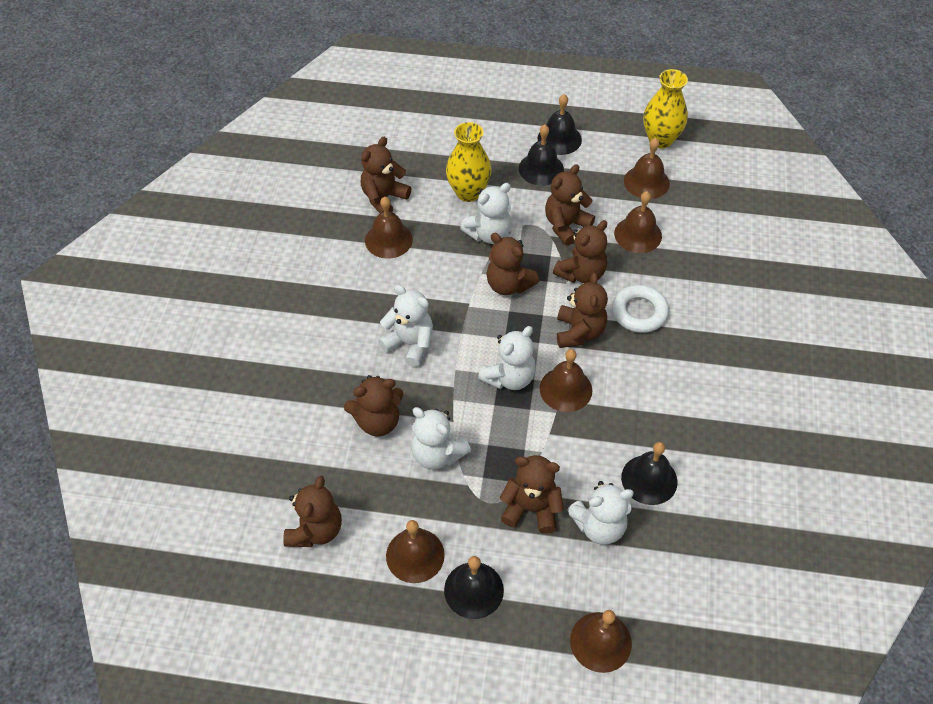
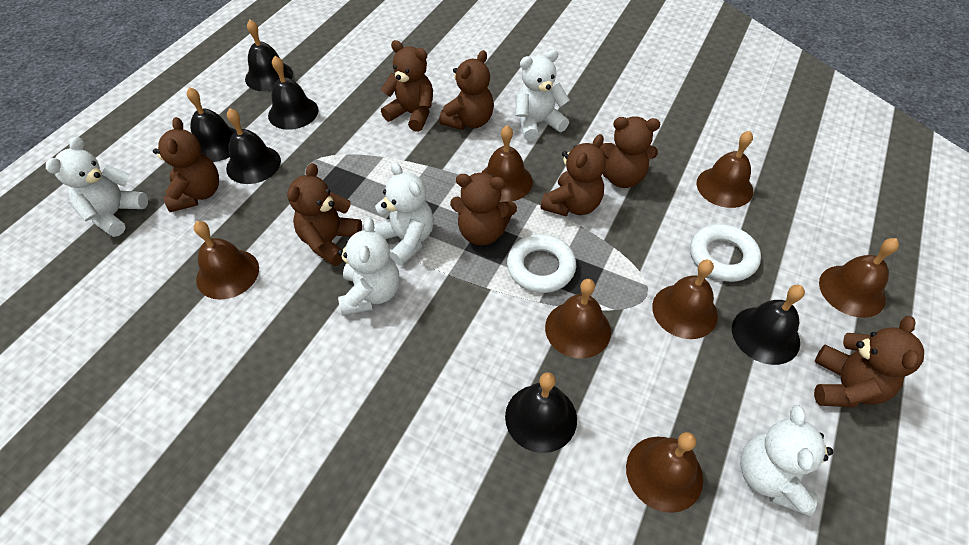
black bell: [444,556,504,619] [519,125,564,186] [538,94,582,155] [621,442,677,505] = 4 -> [187,87,236,162] [226,108,281,184] [245,20,293,92] [268,56,319,130] [505,372,577,453] [732,285,805,365] = 6
brown bell: [365,197,413,259] [386,520,445,583] [539,349,592,412] [570,610,632,673] [614,191,662,253] [624,138,670,199] = 6 -> [194,221,259,300] [481,125,533,202] [545,279,611,359] [626,432,703,513] [652,260,718,339] [697,131,753,208] [819,238,899,318] = 7
white ring: [612,285,669,333] = 1 -> [507,234,576,293] [690,224,761,282] = 2
yellow vase: [446,122,492,202] [643,69,688,148] = 2 -> none = 0

